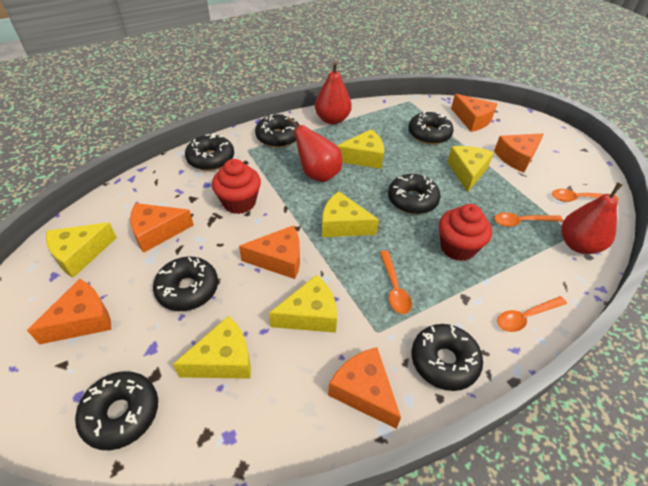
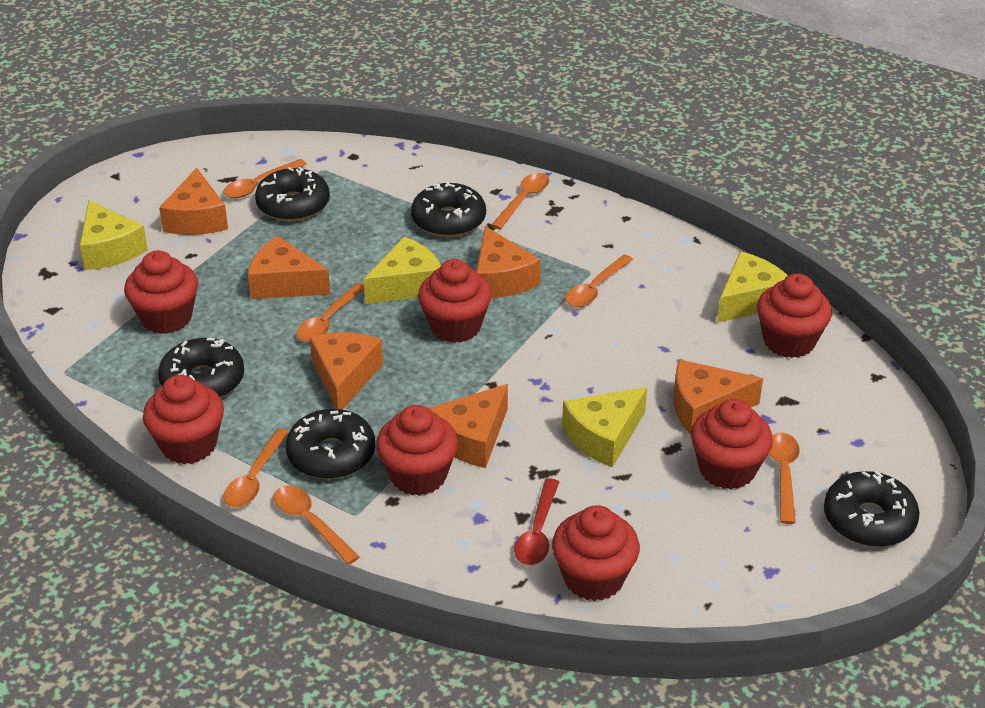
black donut: [75,371,158,450] [153,257,218,311] [185,133,234,171] [255,114,300,148] [388,174,441,214] [408,112,454,145] [411,324,483,391] = 7 -> [158,338,244,398] [255,167,330,221] [286,409,375,479] [411,182,486,237] [824,471,920,547] = 5
orange spoon: [380,251,412,314] [494,212,563,227] [497,296,567,332] [552,189,619,202] = 4 -> [223,159,307,198] [224,429,289,508] [274,485,359,564] [296,283,364,342] [491,173,549,229] [565,255,633,307] [769,433,800,524] = 7
red cupcake: [212,159,261,214] [439,204,492,261] = 2 -> [124,251,198,334] [143,375,224,464] [376,405,458,496] [418,259,492,343] [552,505,640,601] [691,399,773,490] [757,273,832,358] = 7
red pear: [287,117,342,182] [315,62,352,125] [561,182,622,254] = 3 -> none = 0
red spoon: none = 0 -> [514,478,559,565] = 1
yellow cheese: [46,222,117,278] [173,316,251,379] [269,275,337,333] [322,191,379,237] [337,129,384,169] [447,146,494,193] = 6 -> [80,200,148,270] [363,237,441,304] [562,387,647,467] [717,252,788,323] = 4

